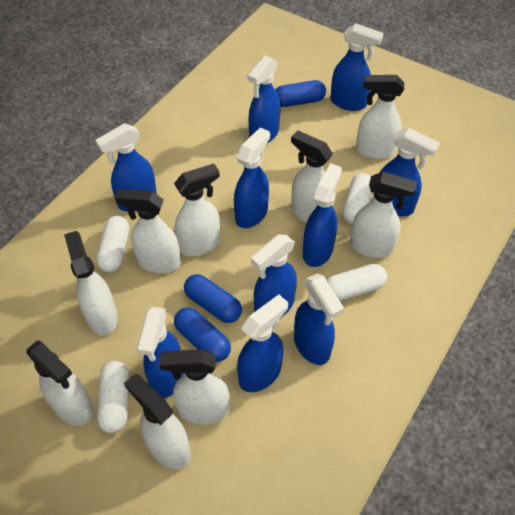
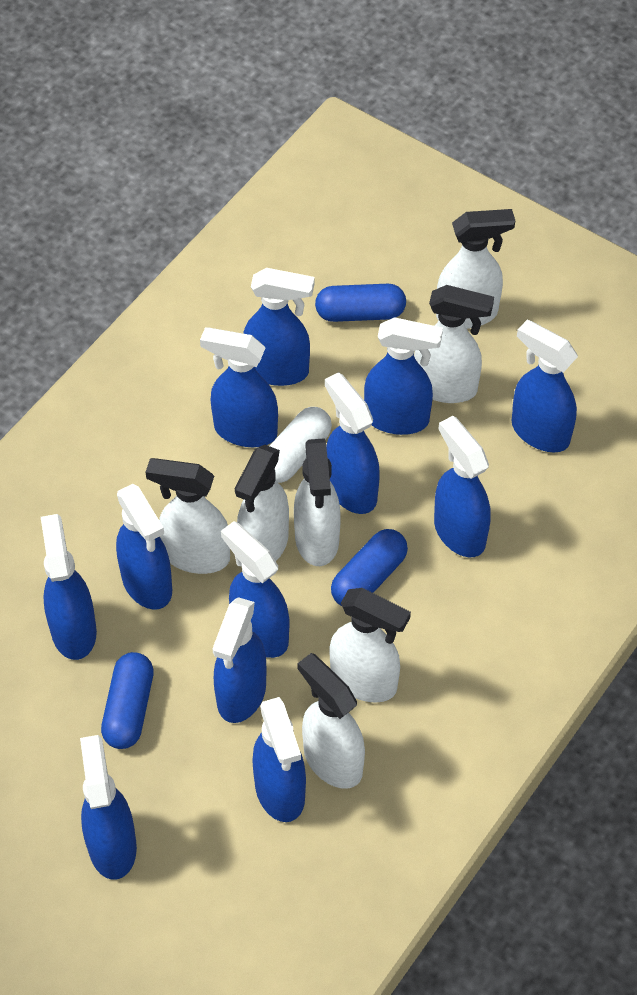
blue spray bottle: [95,123,157,212] [137,307,183,398] [234,127,270,228] [237,295,288,392] [248,55,280,143] [251,234,297,318] [294,274,344,365] [303,163,342,267] [330,23,384,111] [380,128,440,217] = 10 -> [41,514,97,660] [80,735,137,880] [116,484,172,610] [200,327,278,447] [212,597,266,723] [221,521,289,658] [243,268,315,386] [252,697,306,822] [325,372,380,514] [364,317,443,435] [434,416,491,557] [512,320,578,452] = 12
white capsule: [96,216,129,273] [97,361,129,434] [327,264,387,301] [342,173,373,224] = 4 -> [270,407,332,483] = 1
white spray bottle: [26,340,94,426] [64,231,118,335] [115,189,181,273] [124,374,191,469] [160,349,230,425] [174,164,220,256] [291,131,333,223] [350,172,417,258] [356,75,404,159] = 9 -> [145,458,230,574] [235,445,289,561] [294,438,341,566] [297,653,365,789] [330,588,411,703] [414,285,494,403] [436,209,515,329] = 7

